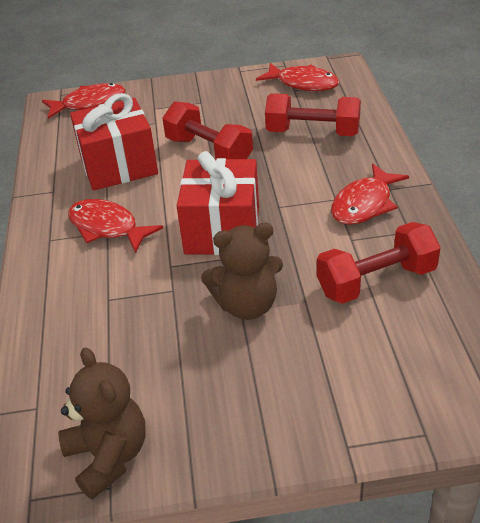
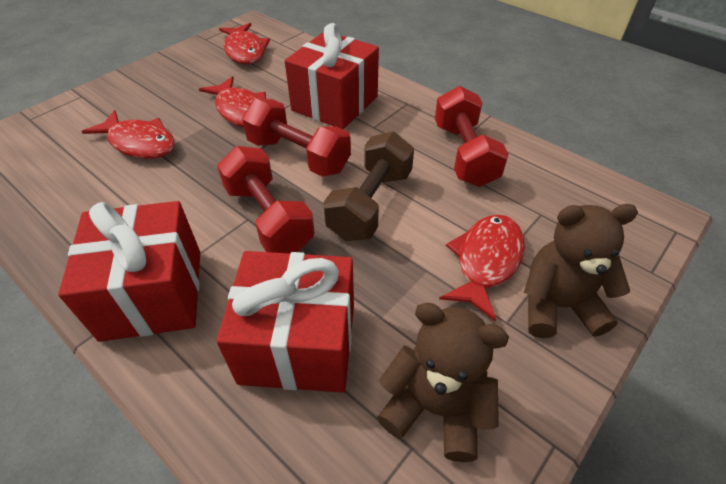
brown dumbbell: none = 0 -> [323,132,414,241] = 1
red gift: [70,93,158,191] [177,151,259,255] = 2 -> [58,201,200,342] [216,251,354,393] [285,23,379,129] = 3

